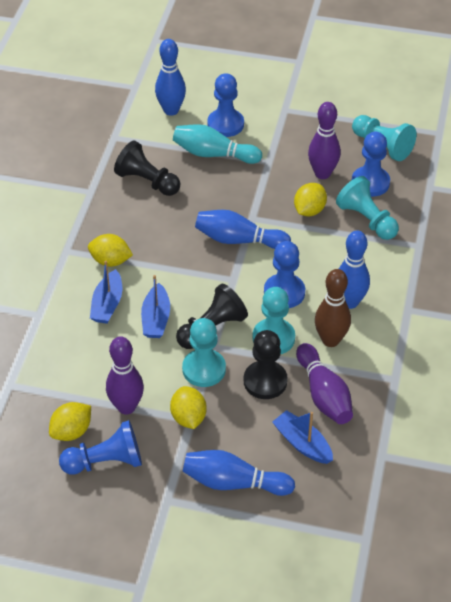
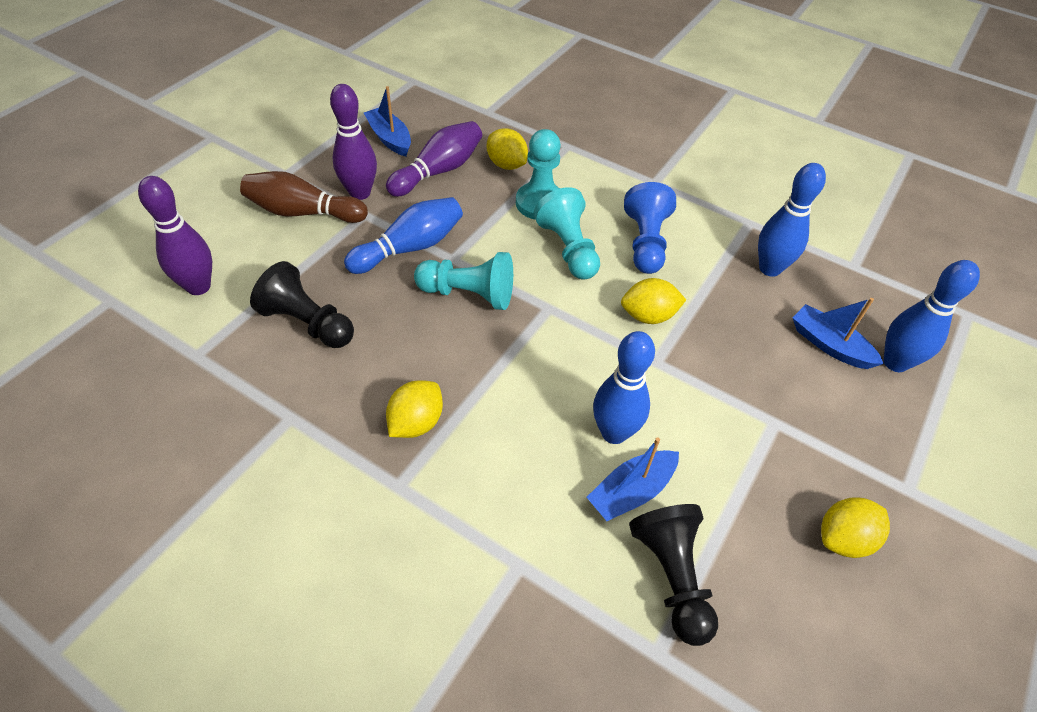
black pawn: [114,141,180,196] [176,284,248,349] [244,330,288,399] = 3 -> [250,261,354,348] [629,504,718,646] = 2
blue pawn: [59,420,142,475] [207,73,244,137] [264,241,305,308] [352,132,390,197] = 4 -> [624,182,676,274] = 1
turquoise bowling pin: [173,124,262,164] = 1 -> none = 0
turquoise pawn: [182,318,226,387] [252,287,295,354] [336,176,399,240] [352,115,416,161] = 4 -> [414,252,513,310] [516,129,561,220] [534,187,600,280] = 3

